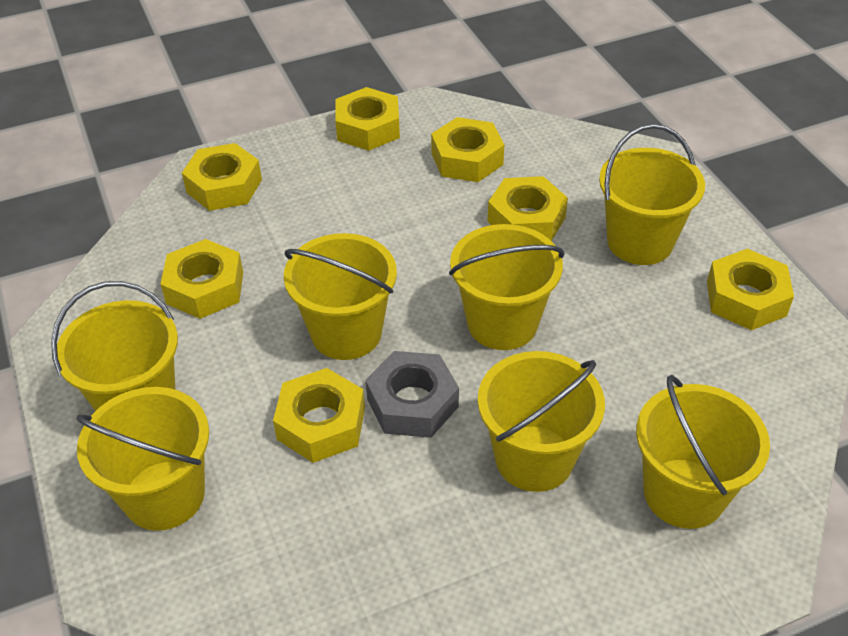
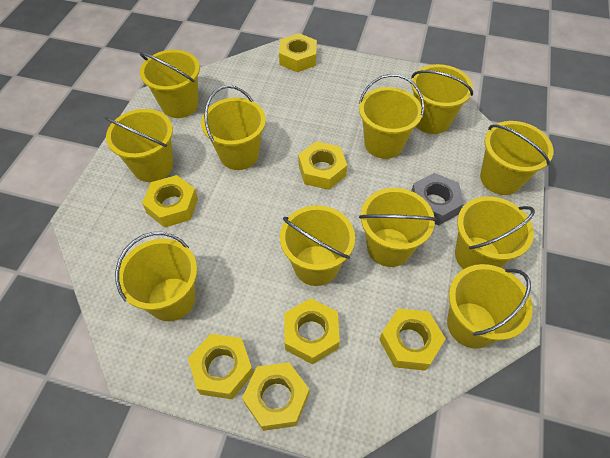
yellow bucket: [51,281,178,411] [76,387,209,531] [284,233,397,360] [449,224,564,350] [478,351,605,492] [599,124,705,265] [636,375,770,529] = 7 -> [105,109,173,182] [115,232,197,321] [140,50,200,118] [201,85,266,170] [280,205,355,286] [359,74,424,159] [359,188,437,267] [411,64,473,134] [447,264,533,349] [455,196,535,269] [480,121,553,195] = 11

